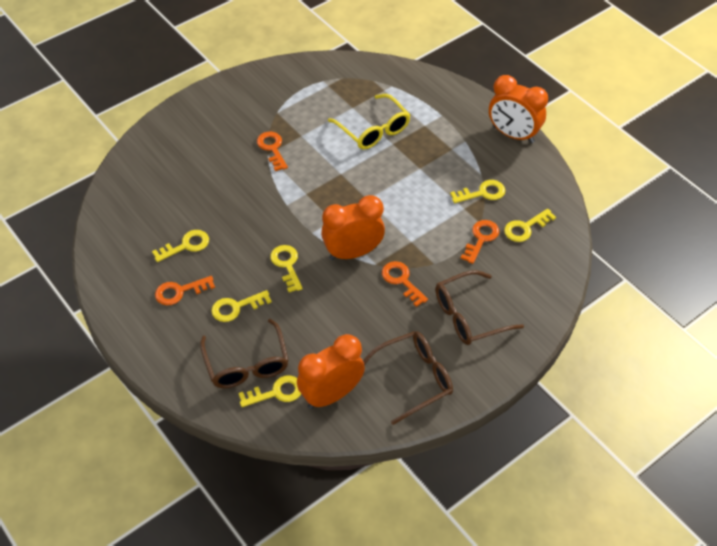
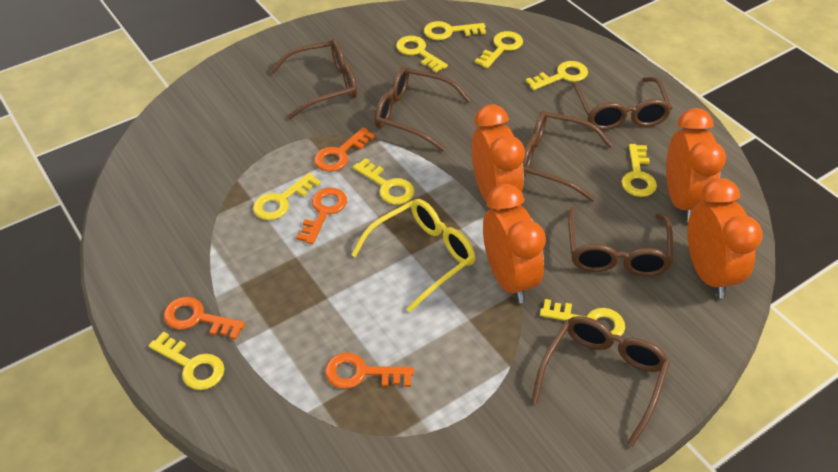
brown glasses: [200,319,289,388] [363,331,453,425] [435,270,524,345] = 3 -> [270,39,357,119] [374,66,471,151] [523,110,613,202] [531,316,670,447] [568,207,673,277] [571,77,672,130] = 6
orange clock: [297,334,365,409] [321,195,385,260] [489,75,548,143] = 3 -> [471,104,525,203] [483,184,546,303] [666,108,726,222] [687,178,762,299] = 4
yellow key: [152,230,209,262] [211,290,272,322] [239,376,301,407] [270,245,303,292] [450,180,505,203] [504,209,556,242] = 6 -> [149,332,224,390] [253,173,321,220] [353,158,415,205] [396,36,448,73] [424,21,486,40] [475,31,523,68] [526,61,588,90] [540,299,625,336] [621,144,657,197] = 9

